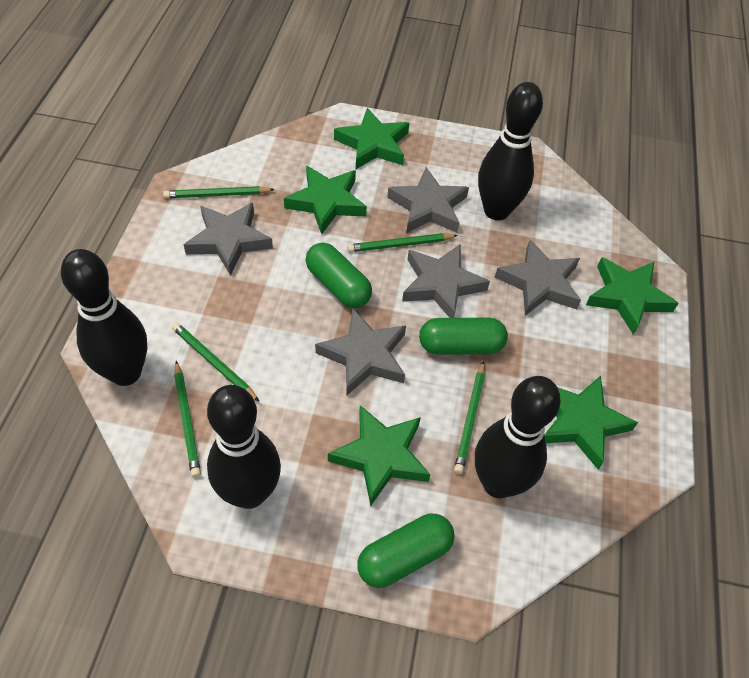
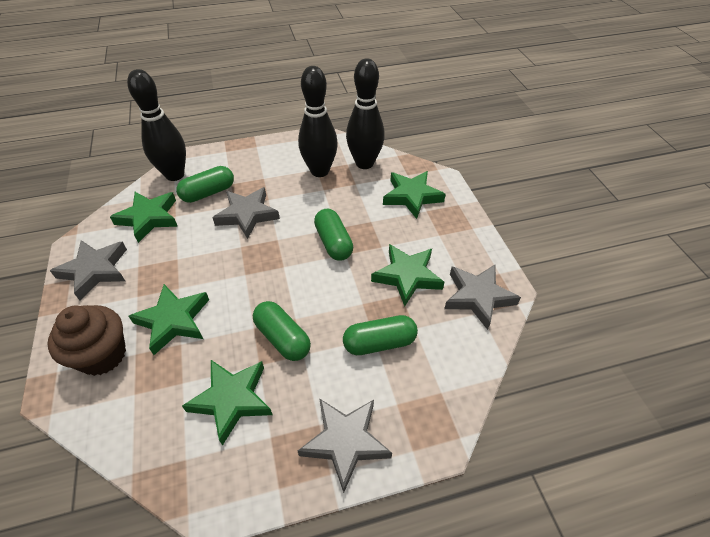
black bowling pin: [61,249,147,386] [207,385,281,509] [475,376,561,498] [478,82,543,220] = 4 -> [127,69,186,181] [298,66,338,177] [346,58,385,169] = 3
brown cupcake: none = 0 -> [48,305,126,376] = 1
green capsule: [306,243,372,308] [357,514,455,588] [419,318,508,355] = 3 -> [176,166,234,203] [253,301,311,361] [314,209,353,261] [343,315,418,355] = 4
green pencil: [163,186,275,198] [172,322,260,402] [174,361,201,478] [347,233,458,252] [454,361,485,474] = 5 -> none = 0
grey star: [183,203,273,276] [315,308,406,395] [387,167,469,233] [402,244,490,318] [495,240,581,316] = 5 -> [50,240,127,301] [213,187,280,239] [298,398,392,493] [444,265,521,330] = 4

